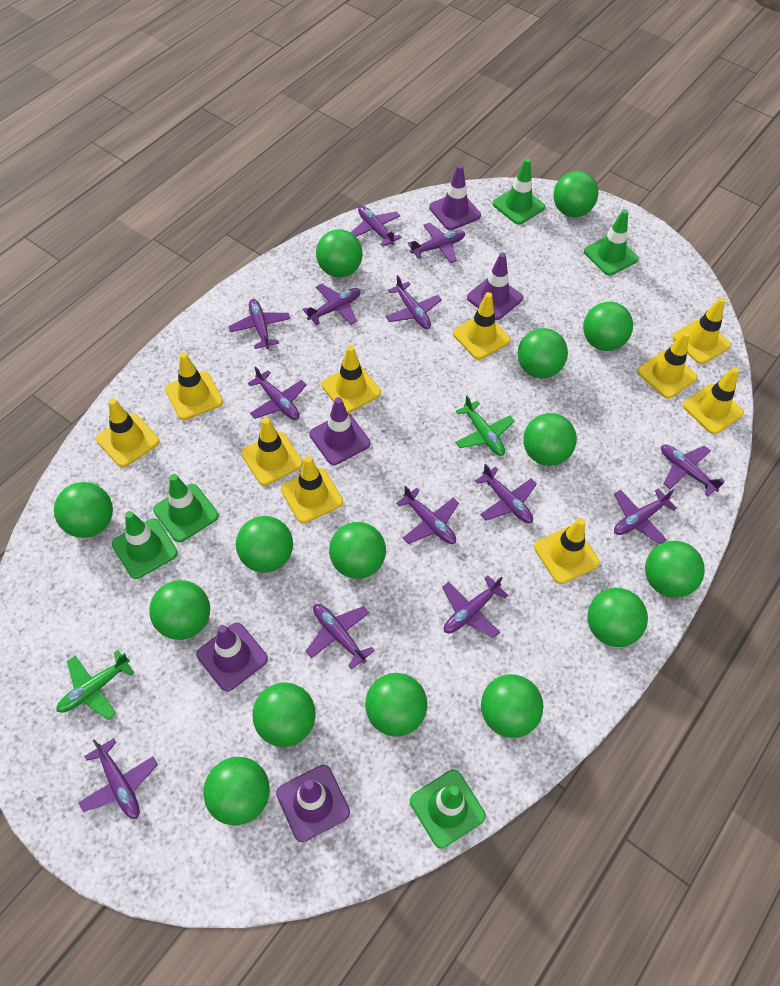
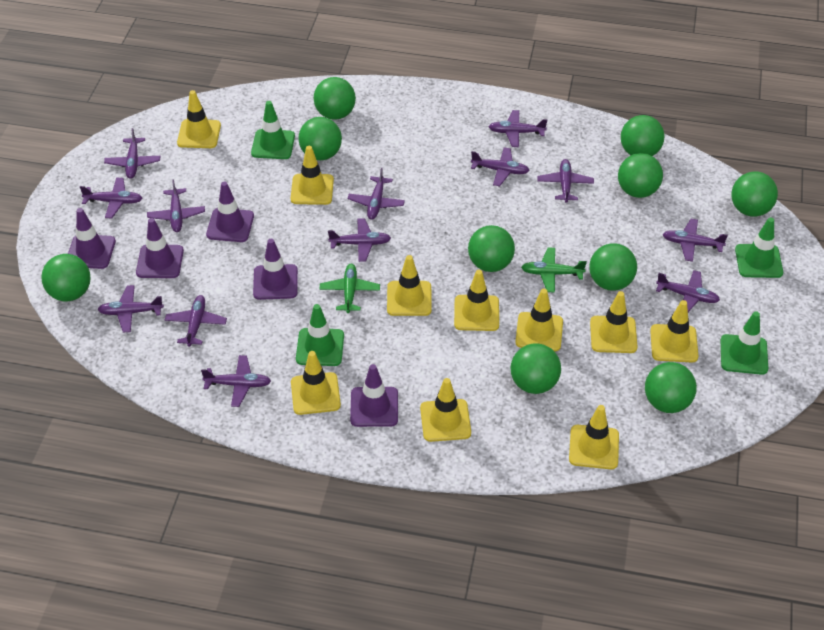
green ball: [54,482,113,538] [149,580,210,640] [203,757,270,825] [236,516,293,573] [253,682,315,747] [316,229,363,277] [329,522,386,579] [365,673,427,736] [481,674,543,738] [518,328,568,378] [523,413,577,466] [554,171,598,217] [583,302,633,351] [587,588,648,647] [645,541,705,598] = 15 -> [41,254,91,301] [298,117,342,160] [313,77,356,120] [468,225,515,272] [511,343,561,394] [589,243,637,291] [618,153,663,198] [621,115,664,156] [645,362,697,413] [732,172,778,217] = 10
green traffic cone: [112,511,178,579] [153,474,218,542] [410,770,486,849] [493,158,545,225] [584,209,639,276] = 5 -> [251,101,295,159] [296,304,344,366] [721,311,768,375] [735,217,783,278] = 4

